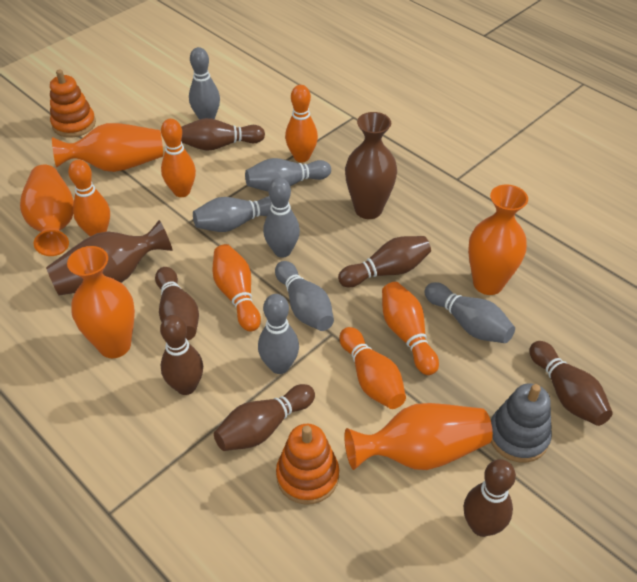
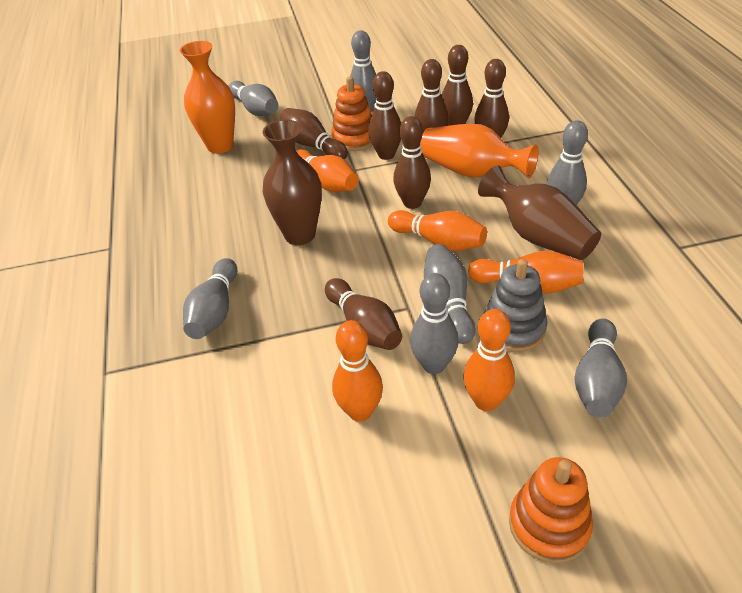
orange bowling pin: [68,160,110,236] [161,119,196,197] [212,244,261,332] [285,85,318,162] [339,327,406,409] [382,282,439,375] = 6 -> [296,149,359,192] [332,320,383,422] [388,210,487,251] [463,309,515,411] [468,250,584,294] = 5
orange vase: [20,165,74,256] [52,123,163,172] [67,246,135,358] [344,403,493,470] [468,185,528,295] = 5 -> [180,41,235,154] [420,124,539,178] = 2

